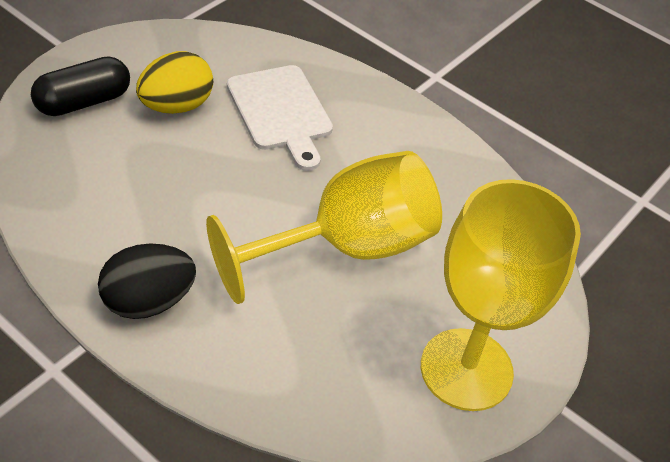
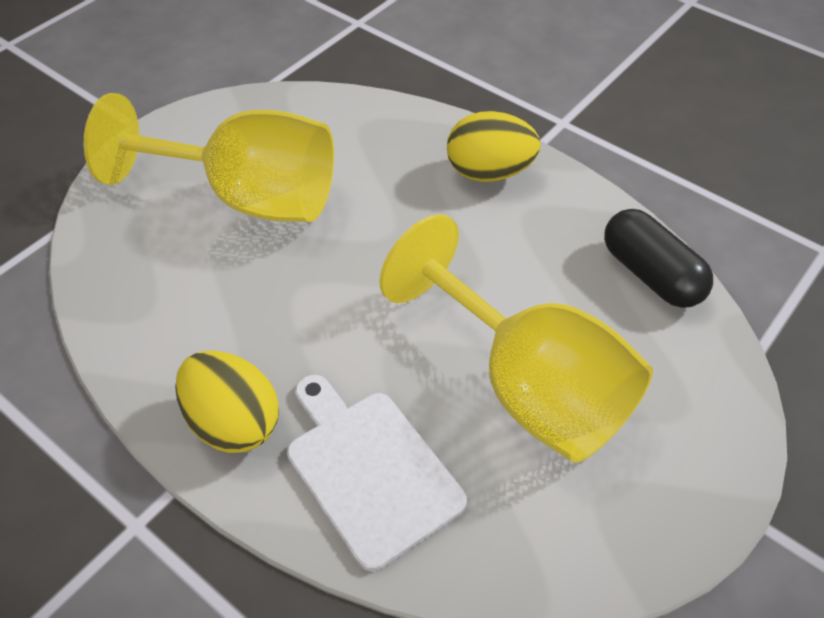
black egg: [98,243,196,319] = 1 -> none = 0
yellow egg: [136,51,213,114] = 1 -> [175,351,279,453] [447,111,541,182] = 2

